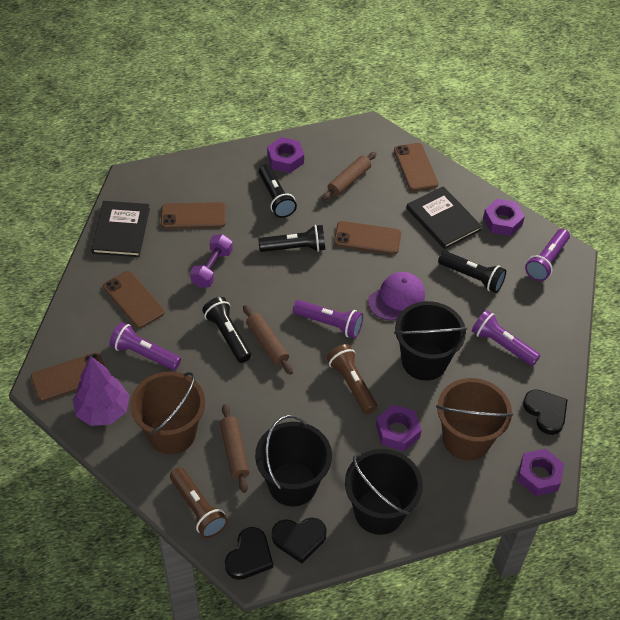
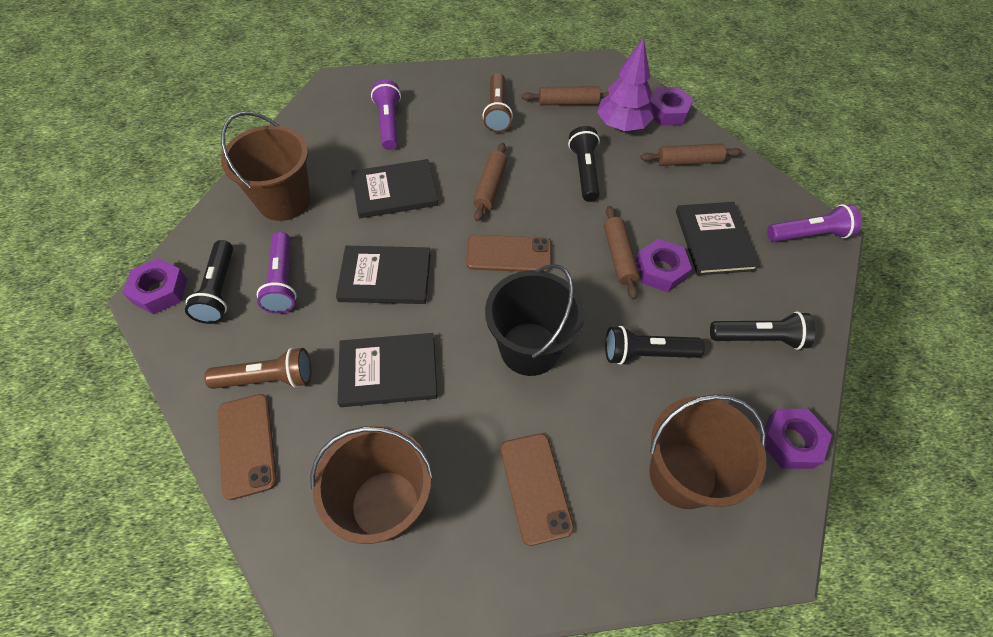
black book: [91,201,150,257] [406,186,482,249] = 2 -> [336,246,431,304] [337,333,438,407] [351,159,439,218] [676,202,760,275] = 4
black bucket: [255,415,332,506] [345,449,423,535] [394,301,467,381] = 3 -> [485,264,585,376] = 1
black heart: [225,527,273,580] [272,518,327,564] [523,389,568,435] = 3 -> none = 0
brown bucket: [130,371,205,454] [436,378,513,461] = 2 -> [221,111,310,221] [310,426,434,544] [649,394,766,509] = 3
brown phone: [31,353,104,401] [103,271,165,328] [161,202,226,229] [334,221,401,254] [394,143,438,191] = 5 -> [218,394,277,500] [466,235,551,272] [500,433,574,546] = 3
brown rolling pin: [220,404,250,493] [243,305,293,375] [322,152,377,201] = 3 -> [473,143,507,221] [521,86,609,105] [604,206,640,300] [641,143,742,166] = 4
purple cap: [368,272,425,321] = 1 -> none = 0
purple dumbbell: [190,234,233,288] = 1 -> none = 0
purple flashlight: [109,322,181,370] [293,300,363,338] [472,310,540,366] [525,229,570,281] = 4 -> [257,232,297,314] [371,79,401,150] [767,204,862,242] = 3

